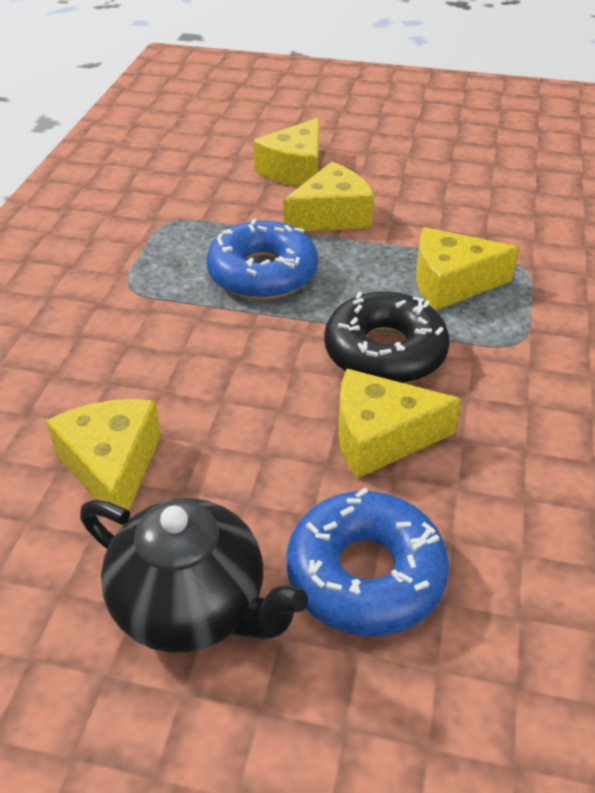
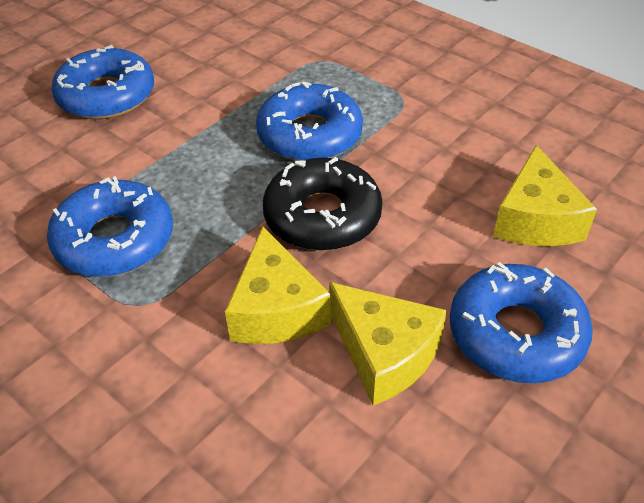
black teapot: [80,498,308,653] = 1 -> none = 0
blue donut: [206,219,318,300] [287,488,449,636] = 2 -> [47,176,173,277] [51,45,154,119] [256,81,363,161] [450,262,593,383] = 4
yellow cheese: [46,399,161,528] [253,118,319,187] [283,162,374,231] [338,369,462,479] [416,227,519,311] = 5 -> [225,227,331,344] [329,282,447,406] [493,145,597,246] = 3

